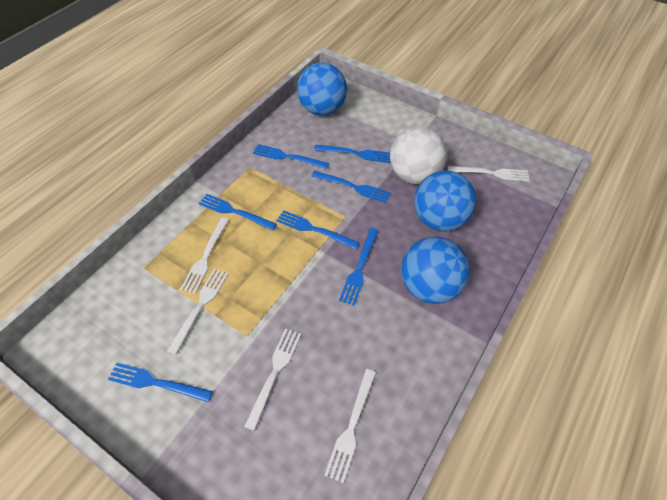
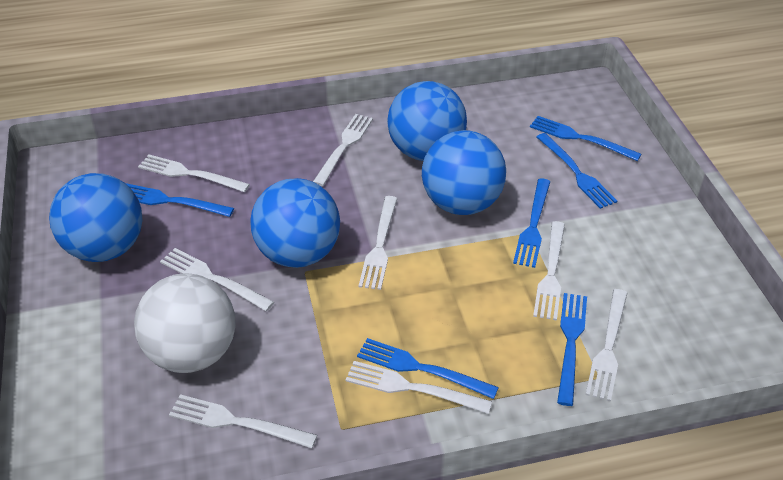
blue ball: [297,63,347,116] [401,237,470,304] [414,170,476,231] = 3 -> [49,173,143,262] [251,178,340,268] [387,81,467,161] [422,130,506,215] = 4
blue fork: [108,363,213,402] [198,194,277,231] [253,144,329,169] [276,210,359,249] [311,171,391,203] [314,145,390,163] [339,228,379,306] = 7 -> [125,183,234,217] [357,338,499,399] [513,178,550,268] [530,116,641,161] [537,133,617,209] [557,293,587,406] = 6
white fork: [167,269,229,355] [180,218,229,294] [244,329,301,431] [324,369,376,483] [448,166,530,181] = 5 -> [138,155,250,192] [160,248,274,311] [169,394,317,449] [313,114,373,186] [346,361,492,414] [359,196,397,290] [533,221,565,320] [585,289,627,402] = 8

